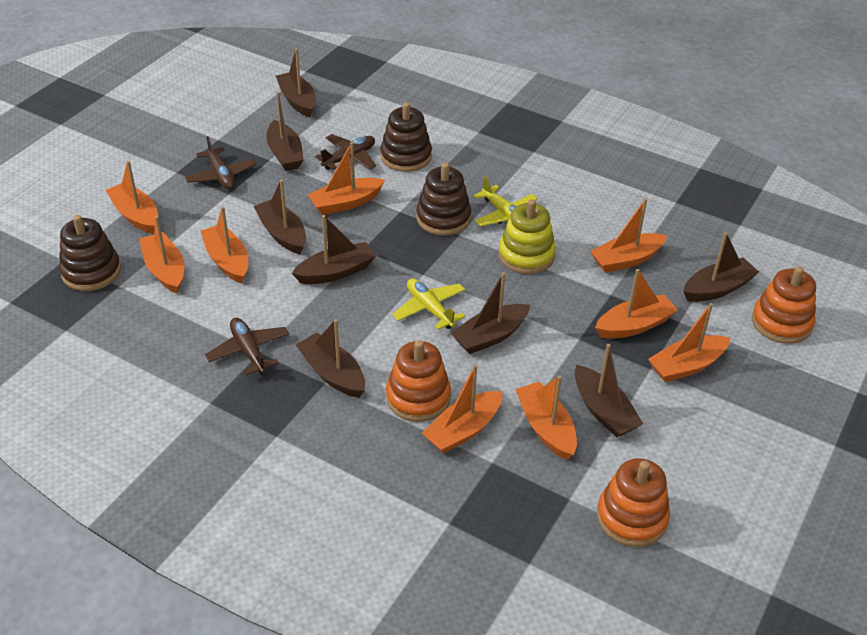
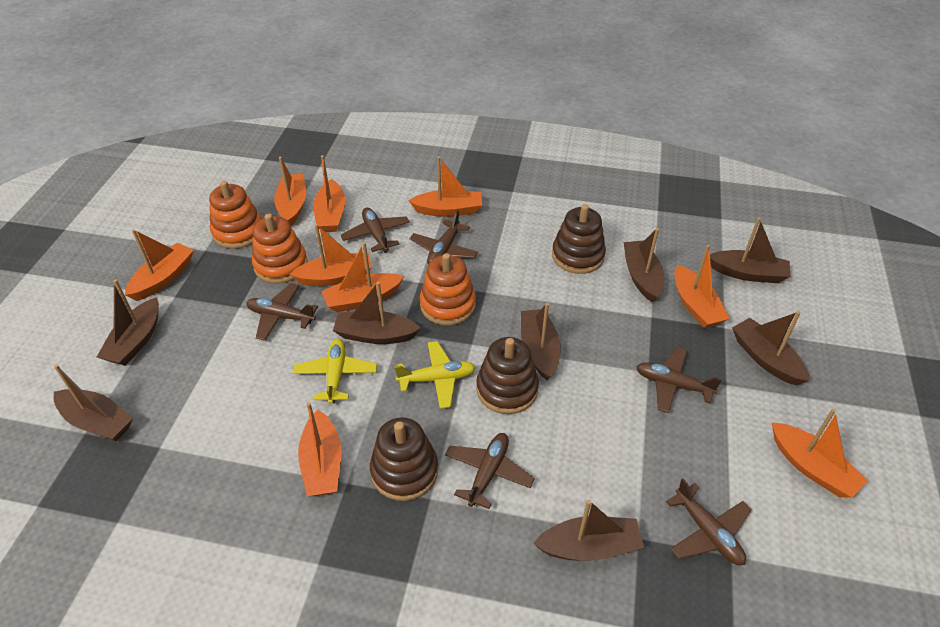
brown plane: [185,136,256,189] [205,318,289,375] [315,134,376,170] = 3 -> [247,283,318,341] [340,208,410,253] [410,210,478,264] [445,433,535,509] [636,347,722,413] [666,479,752,565] = 6
yellow stacking toy: [498,199,556,274] = 1 -> none = 0

